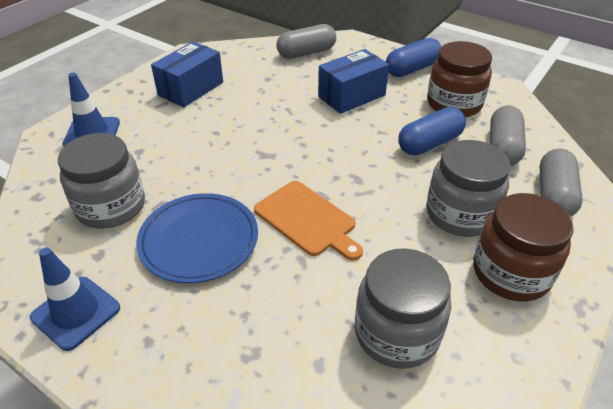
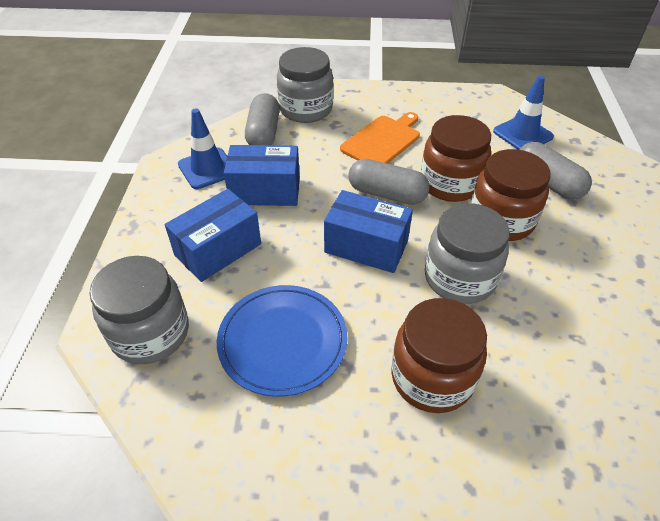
blue box: [151,42,223,107] [318,49,389,114] = 2 -> [165,189,261,282] [224,145,300,206] [324,190,413,273] = 3
blue capsule: [386,38,441,77] [398,107,466,155] = 2 -> none = 0
brown jar: [427,41,492,117] [473,193,574,301] = 2 -> [391,298,487,413] [421,115,491,202] [471,149,551,241] = 3

